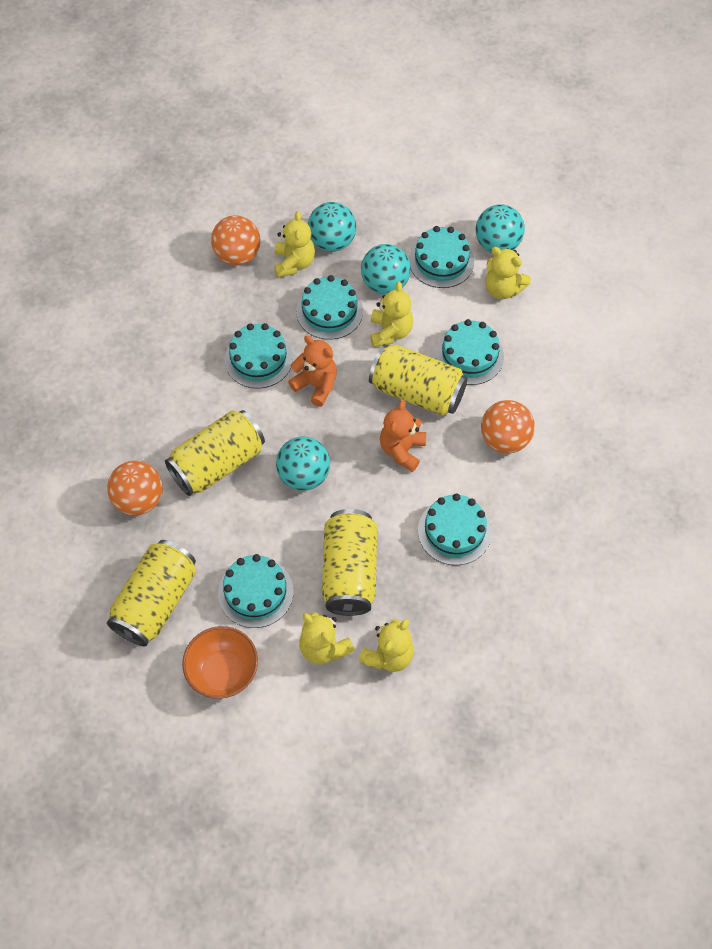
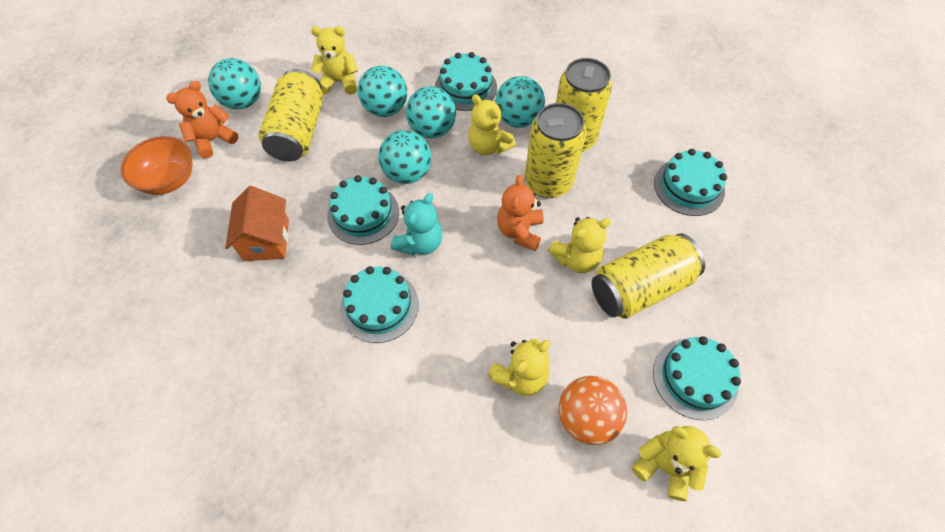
orange ball: [107,461,163,516] [211,215,260,265] [481,400,535,453] = 3 -> [559,376,627,445] = 1
orange house: none = 0 -> [225,186,289,261] = 1
turquoise ball: [276,437,330,491] [308,202,356,252] [361,244,411,294] [475,204,525,253] = 4 -> [208,58,261,109] [358,66,407,117] [378,130,432,184] [406,86,456,138] [495,76,545,128] = 5
turquoise cake: [218,554,294,628] [225,323,293,389] [296,275,363,340] [409,226,474,288] [418,493,492,565] [436,319,504,385] = 6 -> [327,175,399,245] [340,266,419,343] [435,52,497,111] [653,336,741,420] [654,149,727,216] = 5
turquoise teddy bear: none = 0 -> [391,193,443,256] = 1

